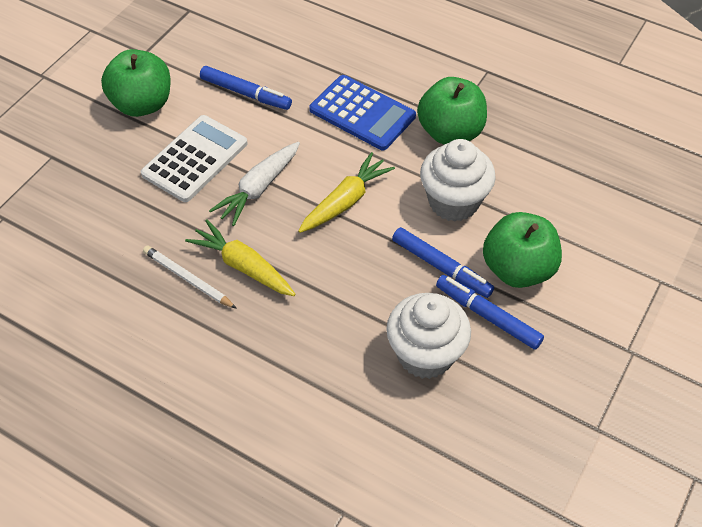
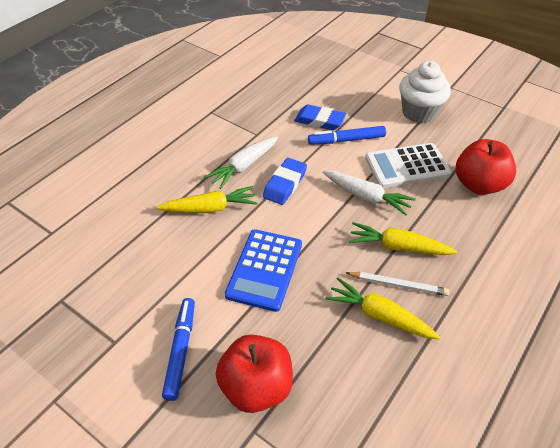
blue eraser: none = 0 -> [263,158,307,205] [294,104,346,130] = 2
blue marker: [200,66,292,110] [392,227,494,298] [436,275,544,350] = 3 -> [162,298,195,401] [308,126,386,145] = 2
green apple: [101,49,171,117] [417,77,487,145] [483,212,562,288] = 3 -> none = 0
red apple: none = 0 -> [216,335,293,413] [456,139,516,195] = 2
white carrot: [209,142,300,226] = 1 -> [204,136,278,189] [323,170,416,216] = 2
white cupcake: [386,293,471,379] [420,139,496,222] = 2 -> [399,61,451,123] = 1
yellow carrot: [185,220,296,296] [298,152,395,233] = 2 -> [156,186,257,213] [325,278,440,339] [349,222,457,255] = 3

